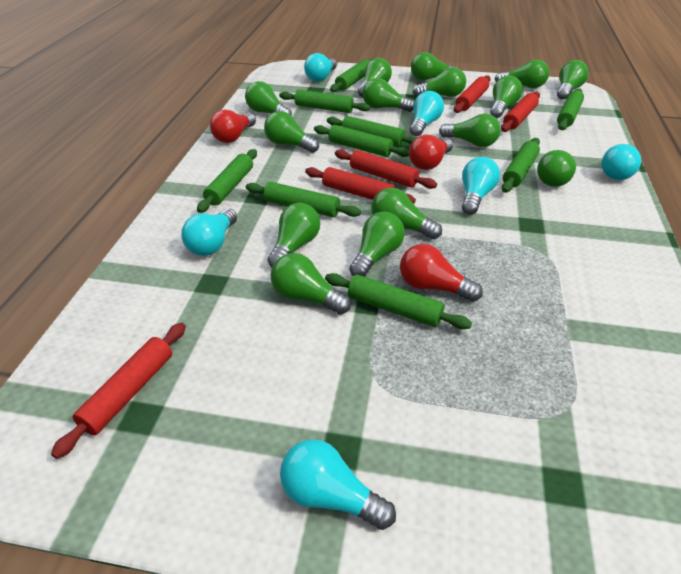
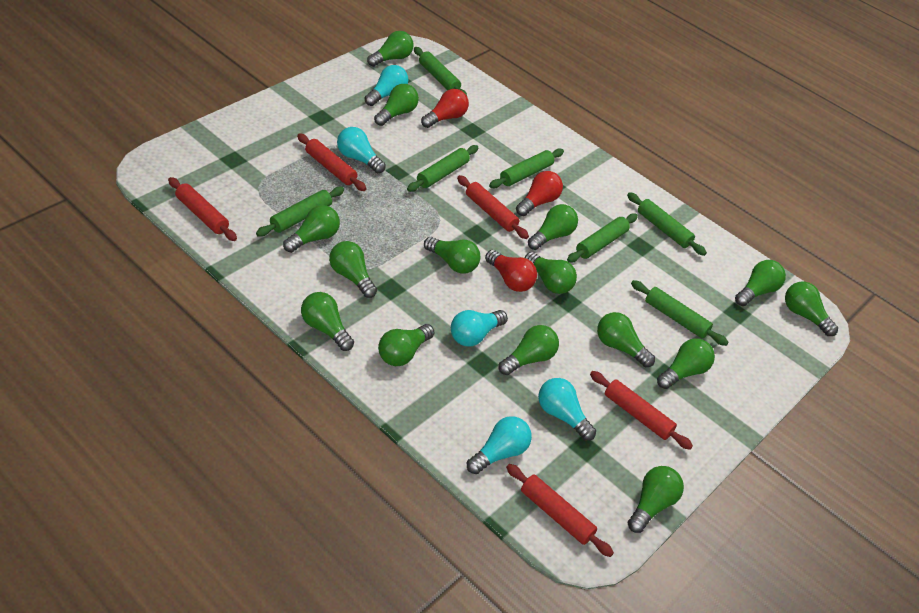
green rolling pin: [197,149,257,213] [246,182,361,217] [279,89,370,113] [314,125,409,157] [325,273,472,329] [327,116,417,147] [330,59,372,92] [502,138,540,193] [557,88,584,130] = 9 -> [256,187,344,237] [407,145,478,192] [414,47,467,96] [489,149,564,188] [567,214,638,262] [627,192,707,256] [631,280,728,346] = 7
turquoise light bulb: [181,208,237,256] [280,439,396,530] [304,53,337,82] [410,91,444,136] [462,157,500,215] [602,144,641,180] = 6 -> [337,127,386,173] [365,65,408,106] [451,310,508,346] [467,416,532,474] [538,378,596,441] = 5

